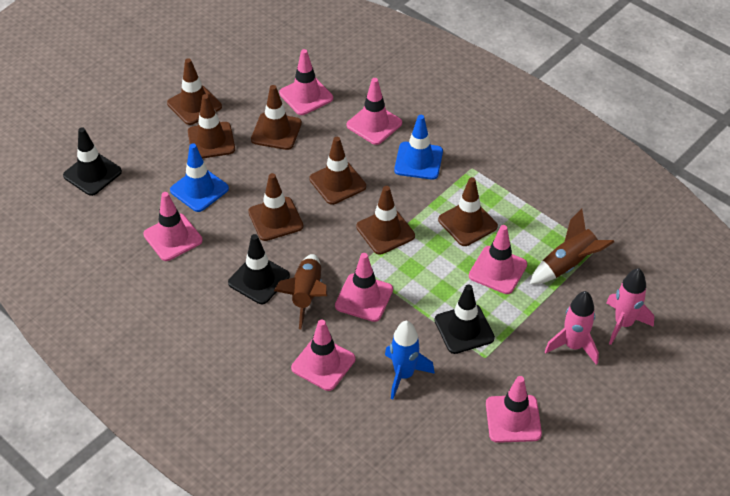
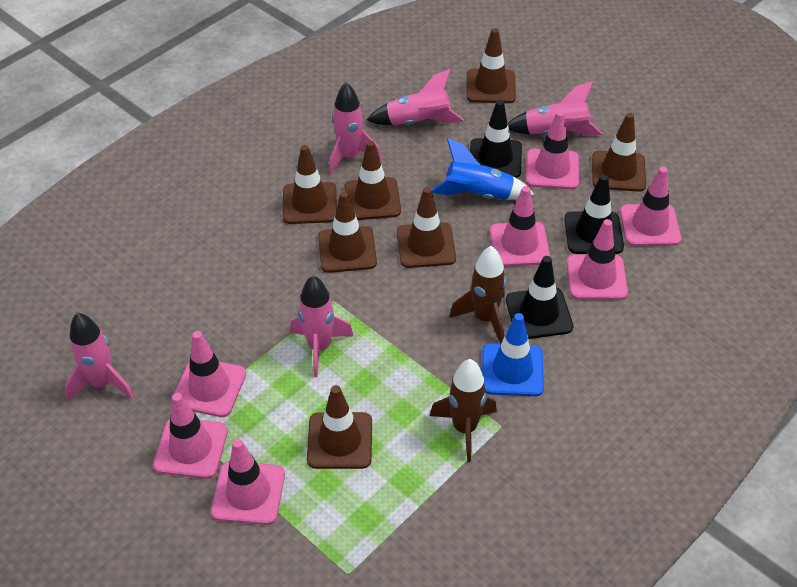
blue traffic cone: [170,143,229,212] [394,115,443,180] = 2 -> [482,313,544,396] = 1
pink rocket: [545,291,599,365] [606,268,654,345] = 2 -> [65,313,134,401] [290,276,353,377] [329,82,381,175] [367,69,464,126] [508,81,603,136] = 5

